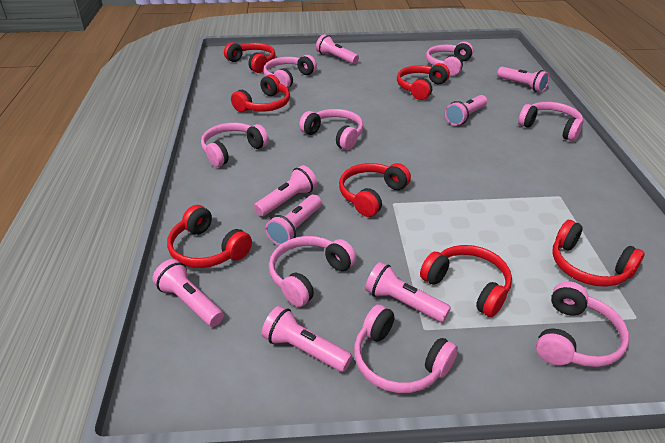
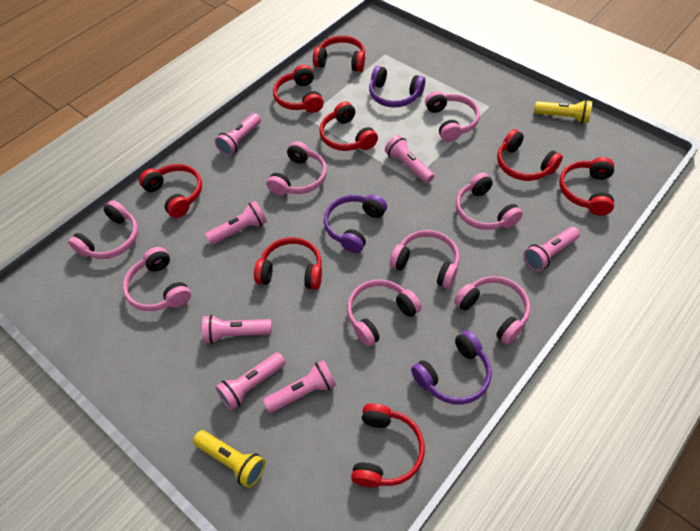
pink flashlight: [152,259,224,327] [254,165,317,216] [262,306,352,372] [265,194,322,246] [316,35,359,64] [365,262,451,322] [445,95,487,126] [497,67,550,93] = 8 -> [202,315,272,344] [205,201,267,245] [215,113,261,156] [216,352,286,410] [263,360,336,413] [385,135,434,184] [524,227,580,271] = 7
purple headphones: none = 0 -> [324,194,387,253] [369,66,425,107] [411,330,492,405] = 3
red headphones: [167,205,252,268] [224,42,275,73] [231,74,290,112] [339,163,411,217] [397,63,450,100] [420,245,512,317] [552,220,645,287] = 7 -> [139,164,202,218] [254,237,322,290] [273,65,324,113] [313,36,365,72] [319,101,378,151] [351,403,425,488] [497,129,563,181] [559,157,614,216] = 8
yellow flashlight: none = 0 -> [193,430,265,488] [534,100,592,124] = 2

